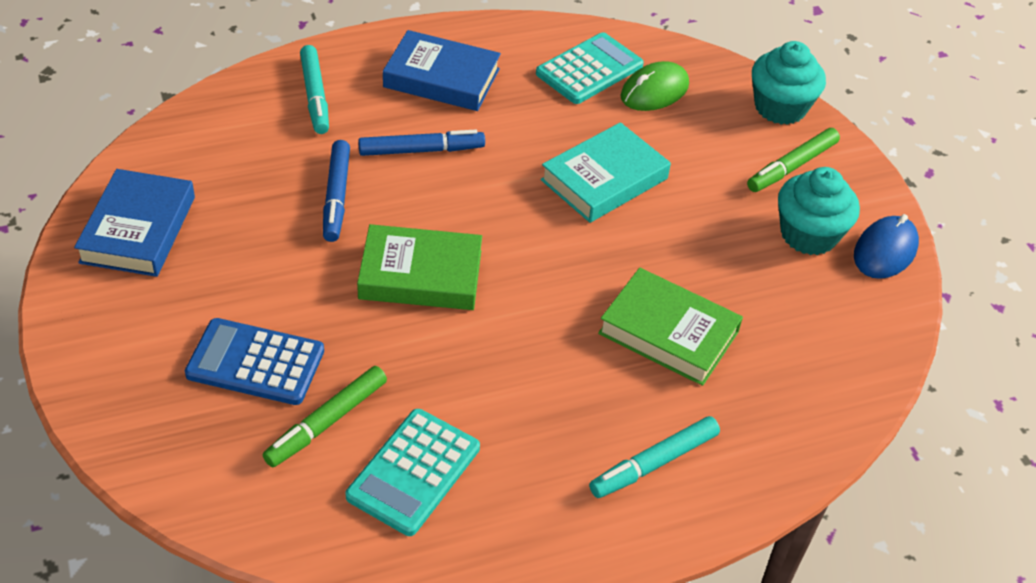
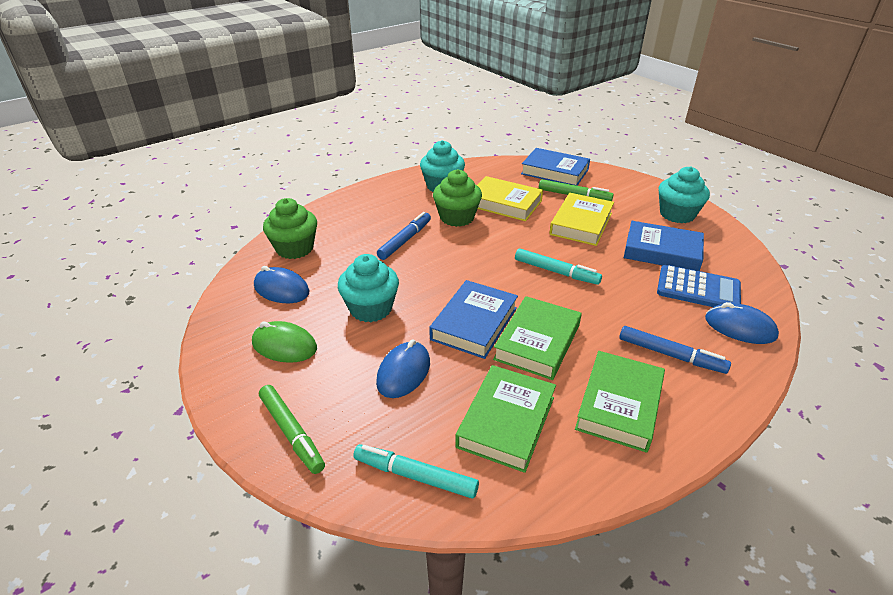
blue book: [74,169,195,277] [383,30,501,111] = 2 -> [429,280,518,359] [521,148,590,186] [624,221,704,271] = 3
blue mouse: [854,214,919,279] = 1 -> [254,266,310,303] [376,339,430,398] [705,302,779,344] = 3
green book: [357,224,482,310] [598,268,743,386] = 2 -> [455,365,556,473] [493,296,582,380] [575,351,665,453] = 3
green cupcake: none = 0 -> [263,198,317,259] [433,169,482,227] = 2
turquoise book: [540,122,671,223] = 1 -> none = 0
turquoise calculator: [346,409,480,536] [536,32,644,104] = 2 -> none = 0
turquoise cupcake: [752,41,826,125] [778,167,860,255] = 2 -> [338,254,399,322] [420,140,465,192] [659,166,710,223] = 3
yellow book: none = 0 -> [477,176,543,221] [549,193,614,246] = 2

